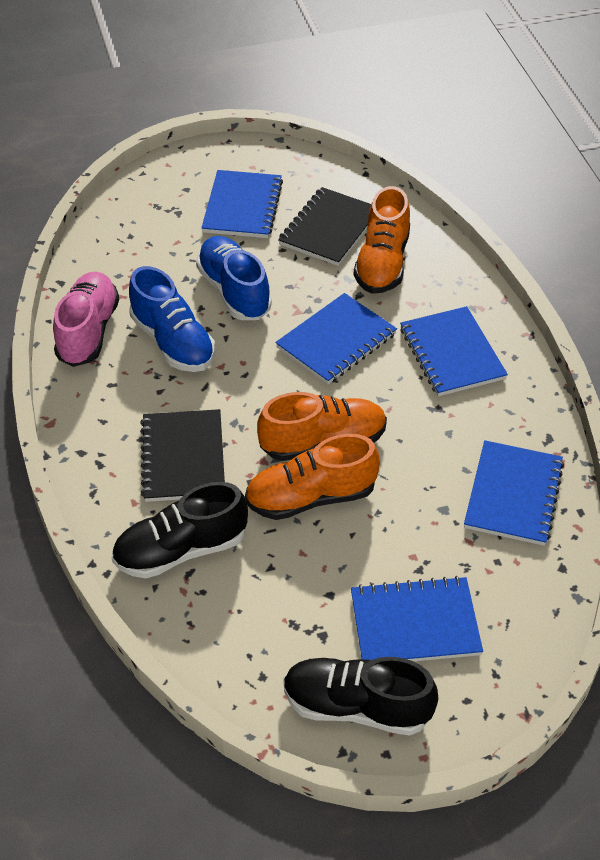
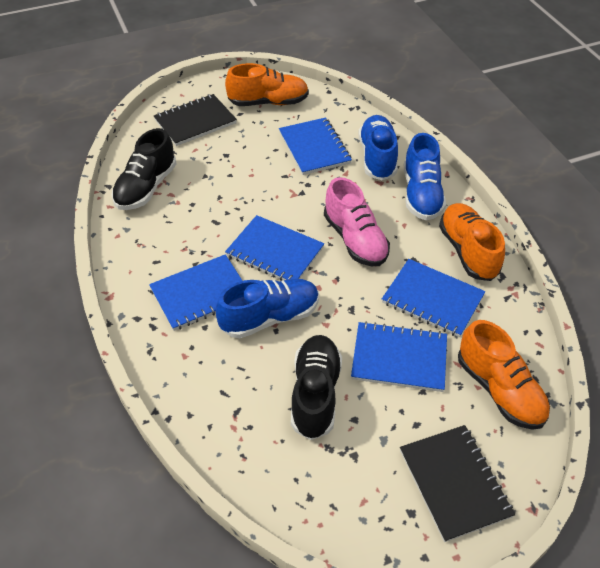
blue shoe: [129,266,215,372] [196,236,272,320] = 2 -> [215,279,319,338] [359,115,398,180] [404,133,446,220] = 3

